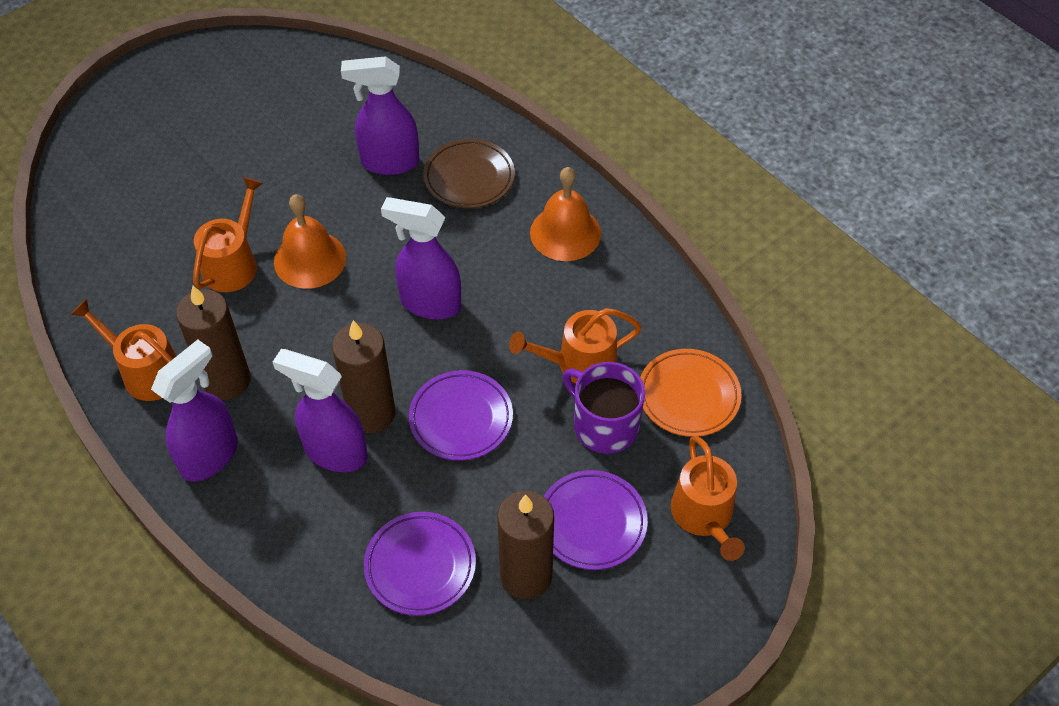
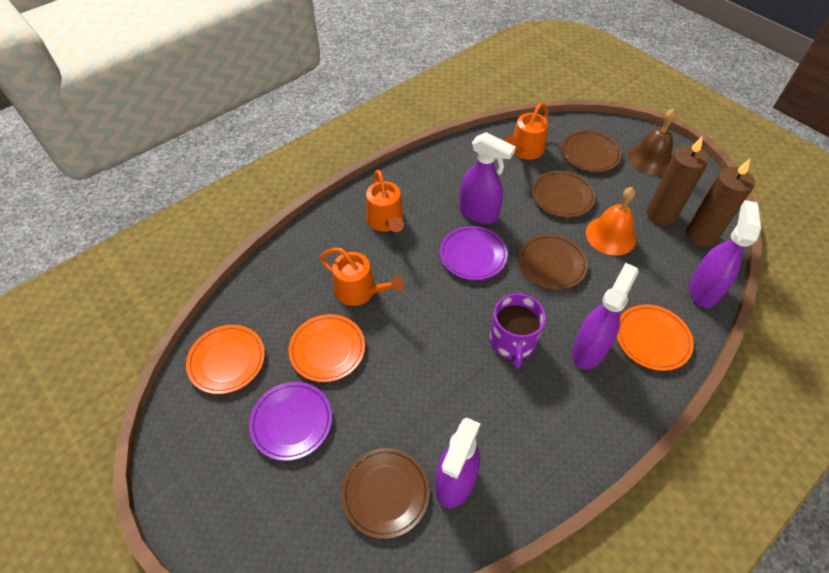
brown bell: none = 0 -> [628,108,676,175] = 1
brown candle: [176,286,251,400] [332,320,395,433] [497,490,554,599] = 3 -> [647,136,709,225] [686,159,755,247] = 2
brown plate: [423,139,515,209] = 1 -> [341,448,430,539] [518,234,588,290] [532,171,596,218] [561,130,622,172] = 4
orange bell: [274,194,346,289] [530,167,601,261] = 2 -> [586,187,637,256] = 1
orange plate: [640,349,742,437] = 1 -> [186,325,265,394] [288,314,365,382] [617,305,694,371] = 3
orange watering can: [70,299,176,401] [193,177,263,292] [509,308,641,383] [671,436,745,561] = 4 -> [320,248,404,306] [366,170,404,232] [504,103,548,160] = 3
purple plate: [364,512,476,616] [409,370,513,461] [544,470,648,570] = 3 -> [249,382,332,461] [440,226,508,280] = 2

